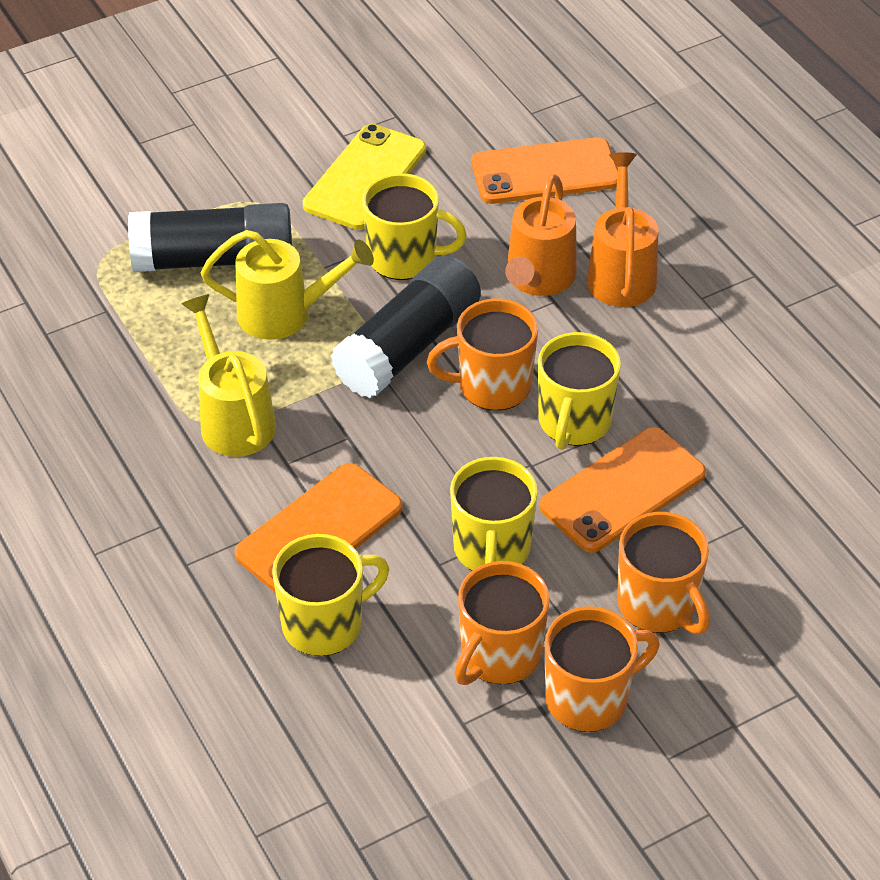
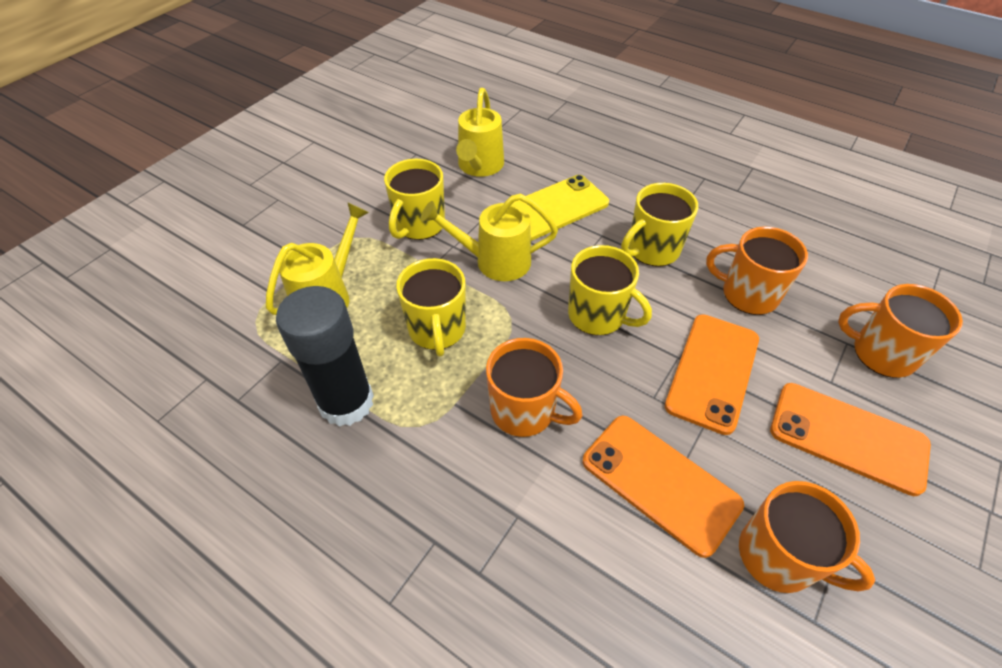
black glue stick: [128,203,292,272] [330,255,481,398] = 2 -> [276,286,374,427] = 1
orange watering can: [505,174,577,296] [586,152,659,307] = 2 -> none = 0
yellow watering can: [181,294,276,457] [201,230,374,340] = 2 -> [266,202,369,315] [421,194,558,281] [456,88,504,177] = 3

